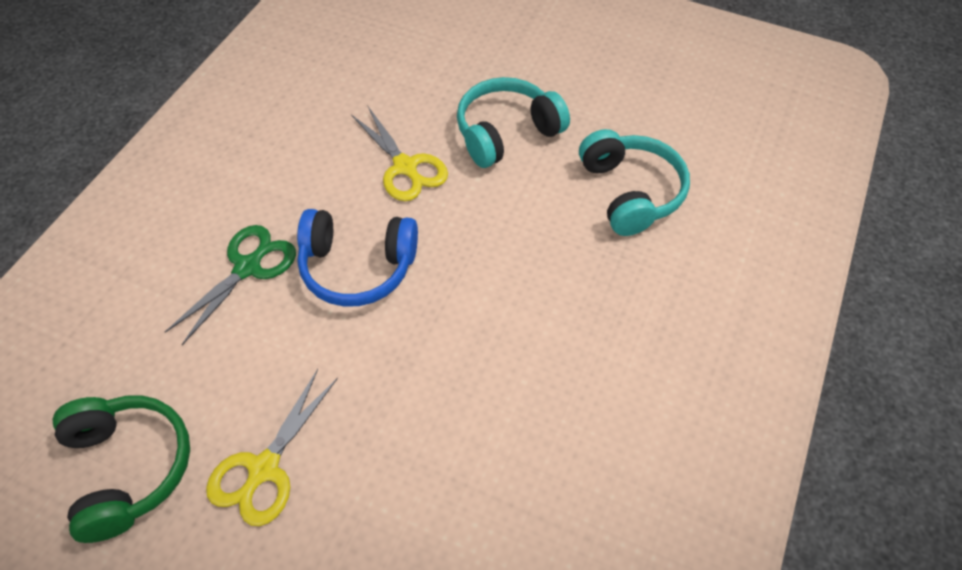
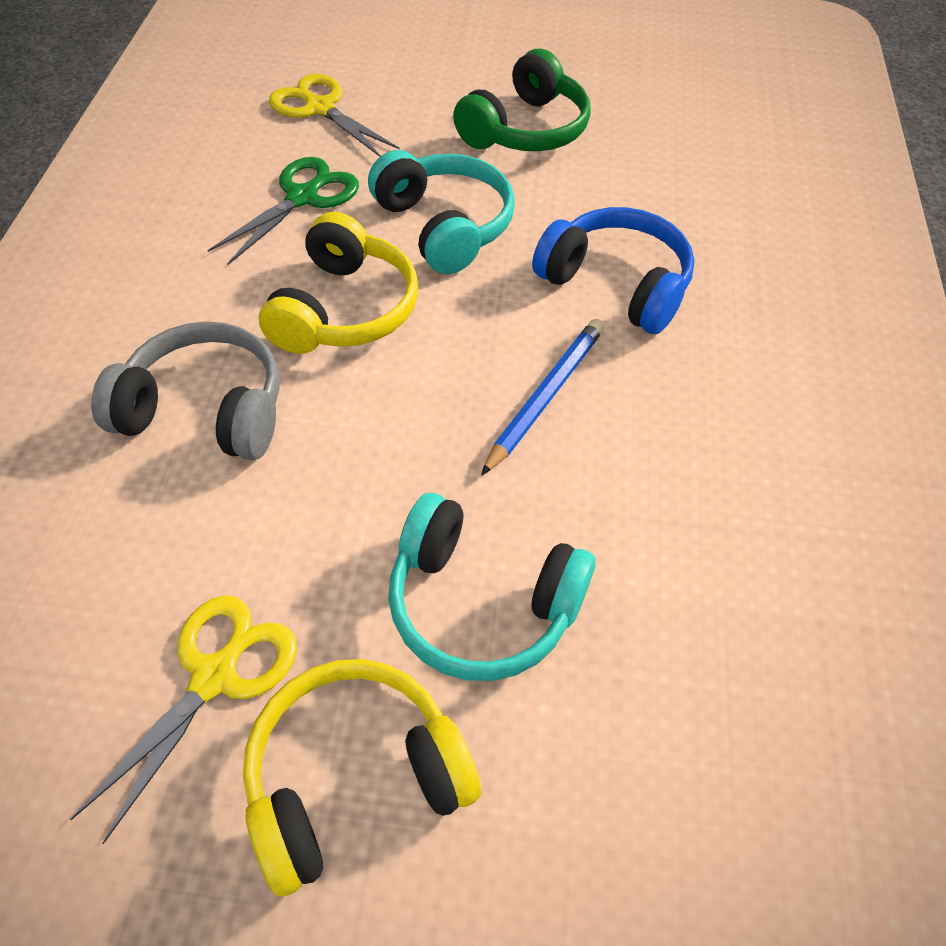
blue pencil: none = 0 -> [481,319,604,476] = 1
grey headphones: none = 0 -> [91,321,280,460] = 1
yellow headphones: none = 0 -> [243,659,481,896] [259,212,418,354] = 2

